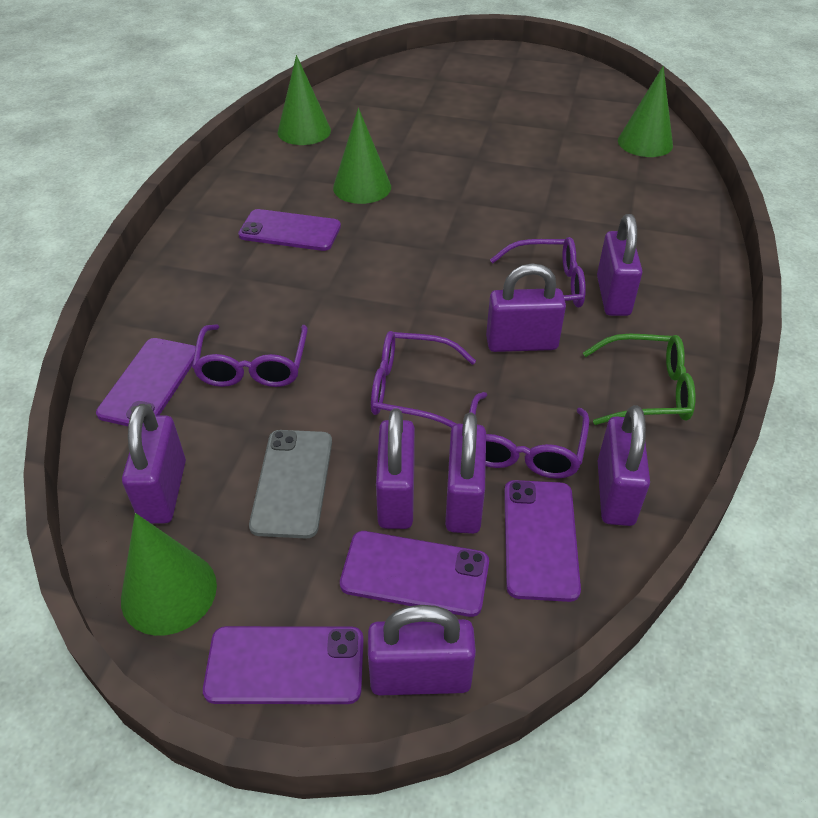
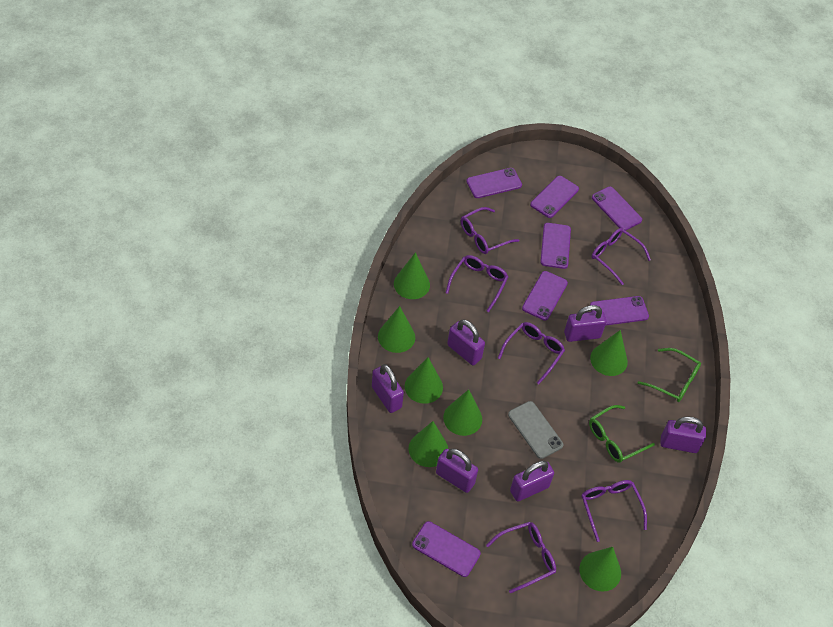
green cone: [121,513,217,636] [278,55,331,145] [333,108,391,204] [618,66,673,157] = 4 -> [378,306,415,353] [394,252,430,299] [405,357,443,404] [409,421,448,467] [443,389,482,436] [579,547,621,592] [590,330,628,376] = 7
green glasses: [583,334,696,425] = 1 -> [589,405,655,463] [637,348,701,402] = 2
purple glasses: [192,324,308,387] [371,331,476,428] [469,392,589,479] [490,237,586,307] = 4 -> [446,255,508,312] [461,207,519,254] [486,522,556,593] [498,322,565,384] [581,480,647,542] [591,228,651,285] = 6
purple padlock: [122,404,186,524] [368,605,476,696] [376,409,415,529] [445,412,486,534] [486,263,566,352] [597,214,642,316] [598,405,650,526] = 7 -> [372,364,404,413] [436,448,478,493] [447,319,485,365] [510,461,554,501] [564,305,606,342] [660,416,706,453] = 6
purple phone: [96,338,196,426] [203,626,364,704] [238,209,341,251] [340,531,489,617] [504,480,581,602] = 5 -> [412,521,481,577] [466,168,522,198] [522,271,568,321] [530,176,579,218] [540,223,571,269] [590,296,649,326] [592,186,642,231] = 7

